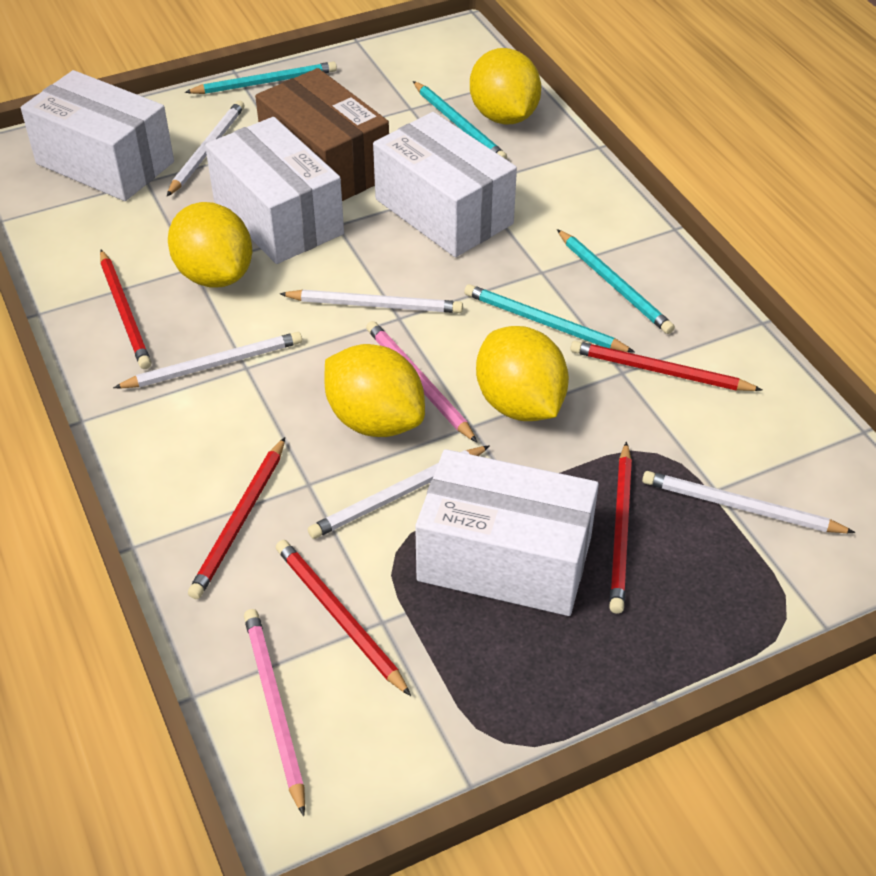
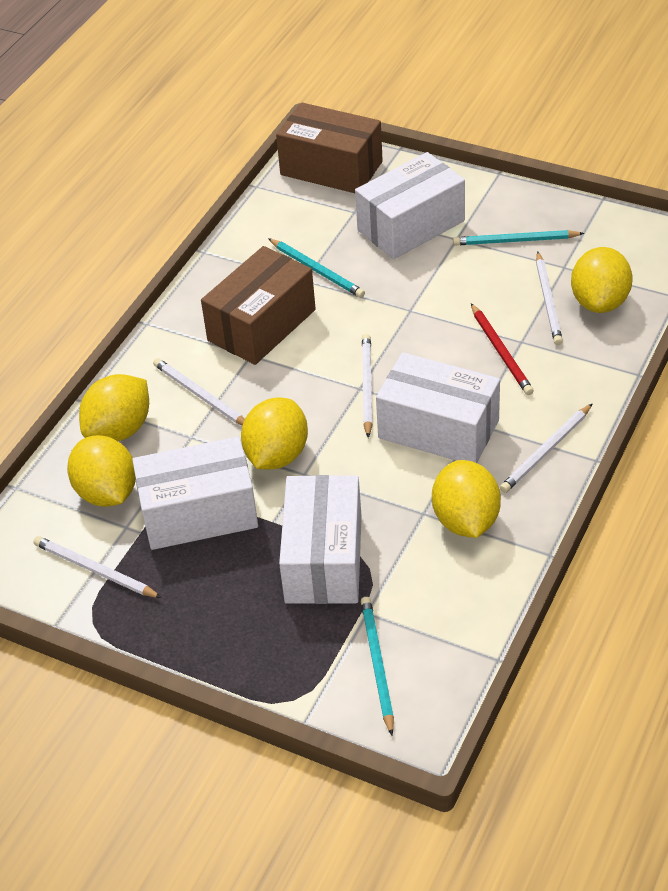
brown box: [255,68,389,201] = 1 -> [201,246,316,365] [276,103,383,193] = 2
pink pencil: [244,609,305,816] [366,321,477,442] = 2 -> none = 0
red pencil: [100,250,151,369] [188,437,285,599] [276,540,411,696] [570,341,762,391] [609,442,632,614] = 5 -> [471,303,534,395] = 1
turquoise pencil: [185,62,337,94] [413,81,507,159] [464,284,635,352] [557,229,675,334] = 4 -> [268,238,365,298] [361,597,394,736] [453,230,585,246] = 3
yellow lemon: [168,202,252,288] [324,344,425,437] [470,48,541,125] [476,326,569,421] = 4 -> [67,435,136,507] [79,374,149,441] [241,397,308,470] [432,460,501,538] [571,247,633,313] = 5

